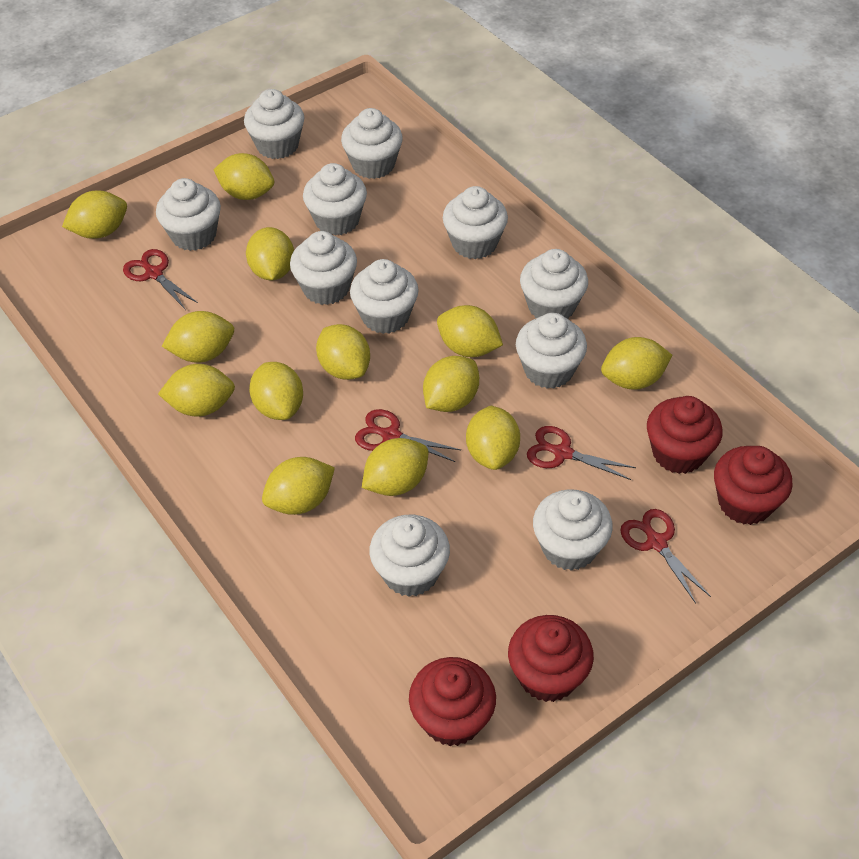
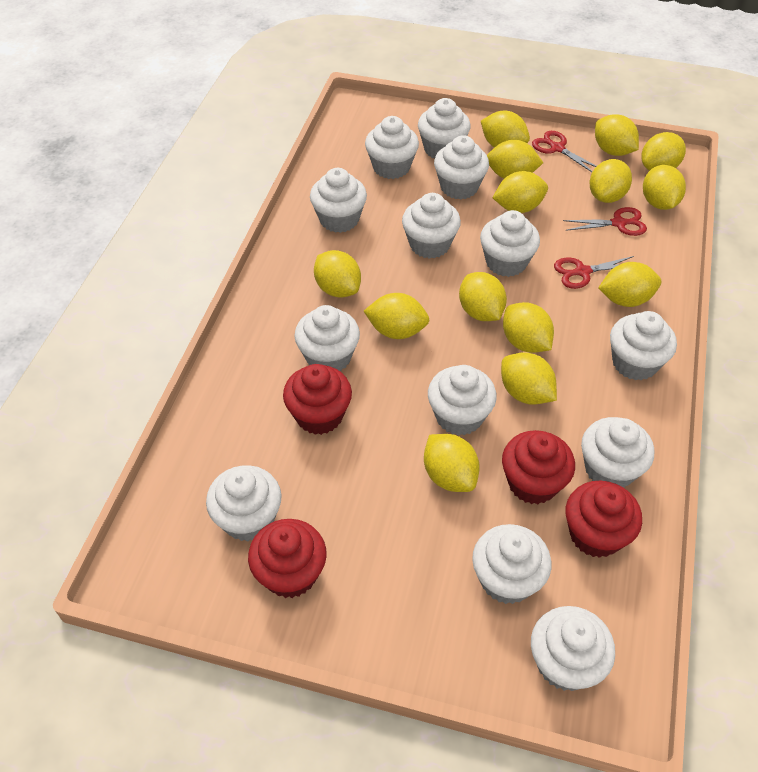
red scissors: [123,249,198,310] [355,409,461,462] [527,426,636,480] [620,509,711,604] = 4 -> [532,131,596,172] [554,256,634,289] [563,207,647,236] = 3
white cupcake: [156,178,221,251] [244,89,304,159] [290,231,357,305] [303,163,367,236] [341,108,403,179] [350,259,418,334] [370,515,450,597] [443,186,508,259] [516,313,587,389] [520,249,588,319] [533,489,613,571] = 11 -> [206,465,282,542] [294,305,360,371] [310,168,367,233] [365,116,419,179] [402,193,461,259] [418,98,471,159] [428,365,497,436] [434,135,489,199] [472,524,551,604] [480,210,540,277] [531,606,615,691] [581,417,654,488] [610,311,677,380] = 13
yellow lemon: [62,191,127,239] [158,364,235,417] [162,311,234,363] [213,153,274,200] [246,227,294,280] [249,362,303,420] [262,457,335,515] [316,324,370,380] [362,438,428,496] [423,356,479,412] [437,305,503,357] [466,406,520,470] [601,337,672,390] = 13 -> [314,250,361,298] [364,293,430,339] [424,434,480,492] [459,272,507,321] [481,111,530,148] [487,140,543,178] [493,171,548,213] [501,353,557,404] [503,302,554,353] [589,159,632,203] [595,114,639,156] [598,262,661,307] [641,132,686,171] [643,165,686,210] = 14

